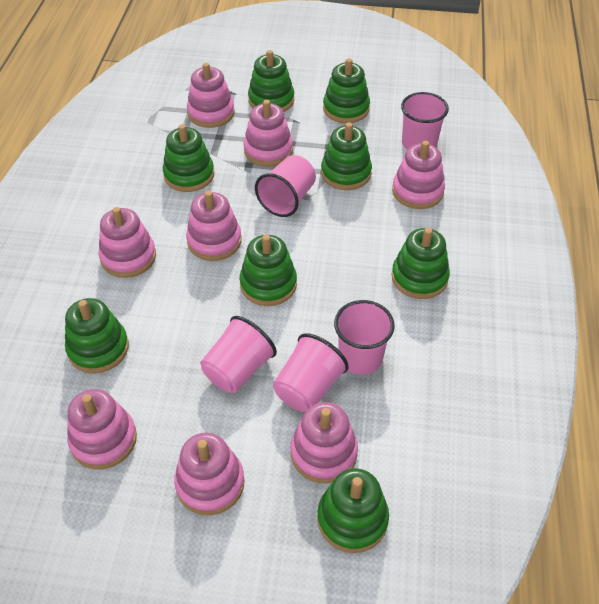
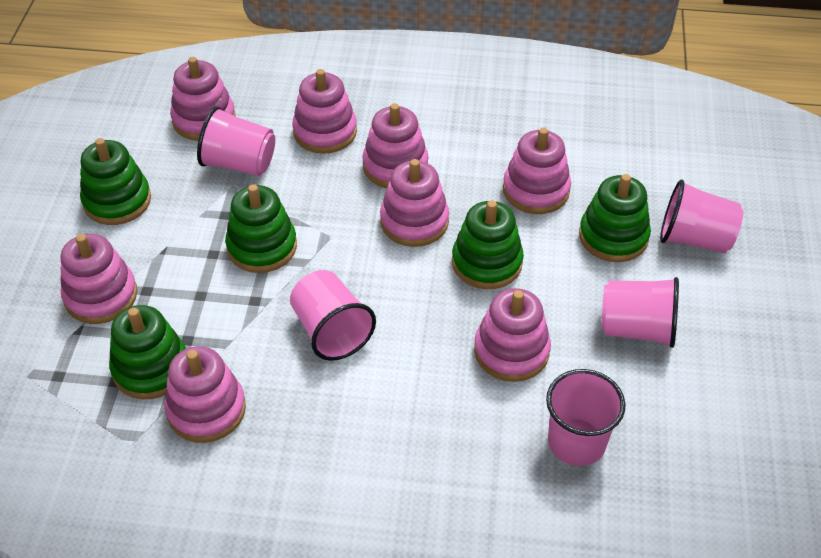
green stacking toy: [65,298,129,373] [163,124,214,192] [239,234,297,306] [248,50,294,112] [317,468,389,553] [321,122,372,190] [323,58,370,123] [392,228,450,299] = 8 -> [80,138,151,225] [109,305,186,399] [225,184,297,273] [452,200,524,289] [579,174,651,262] = 5

